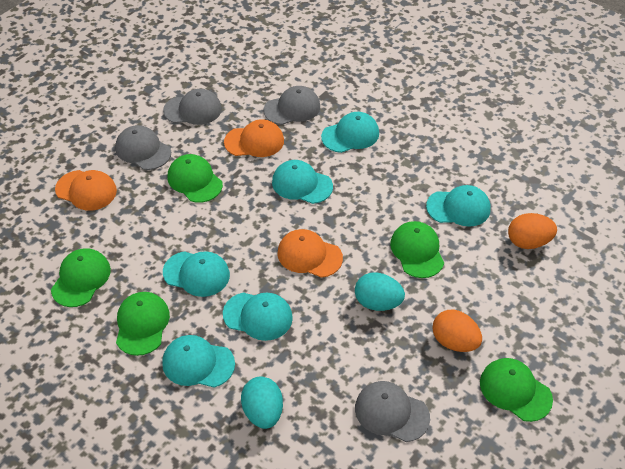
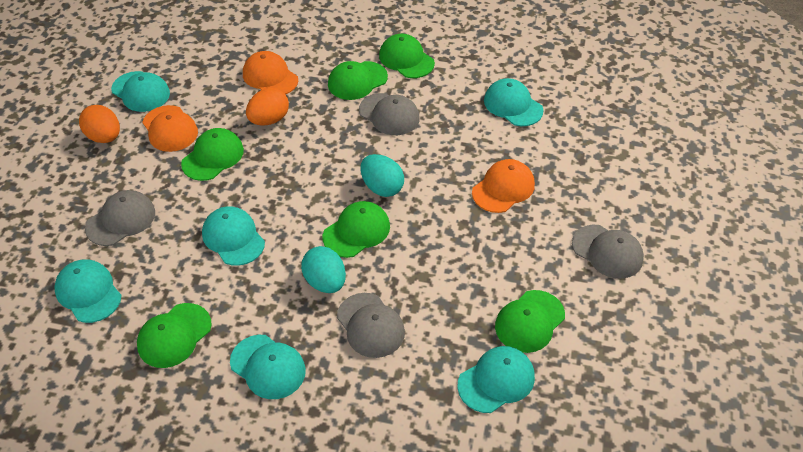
green cap: [51,248,111,307] [116,292,170,356] [167,154,223,203] [390,221,444,278] [480,358,553,422] = 5 -> [137,303,212,368] [181,128,244,181] [323,201,390,258] [328,61,388,100] [379,34,435,78] [495,290,565,353] = 6

